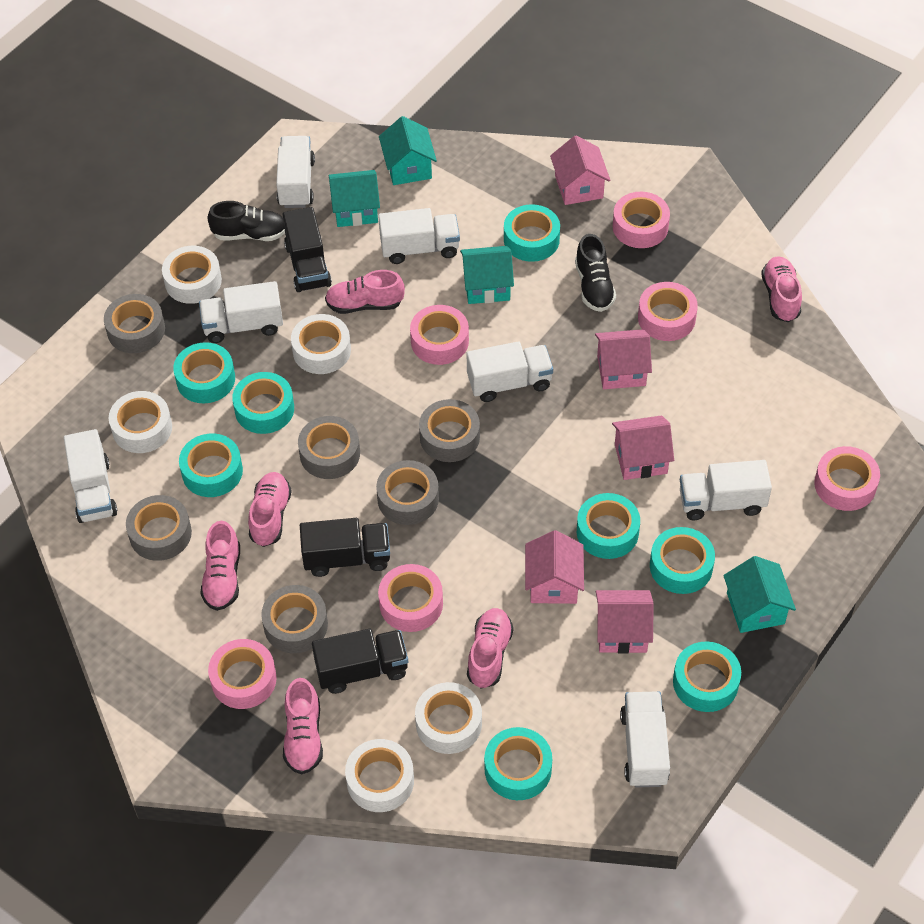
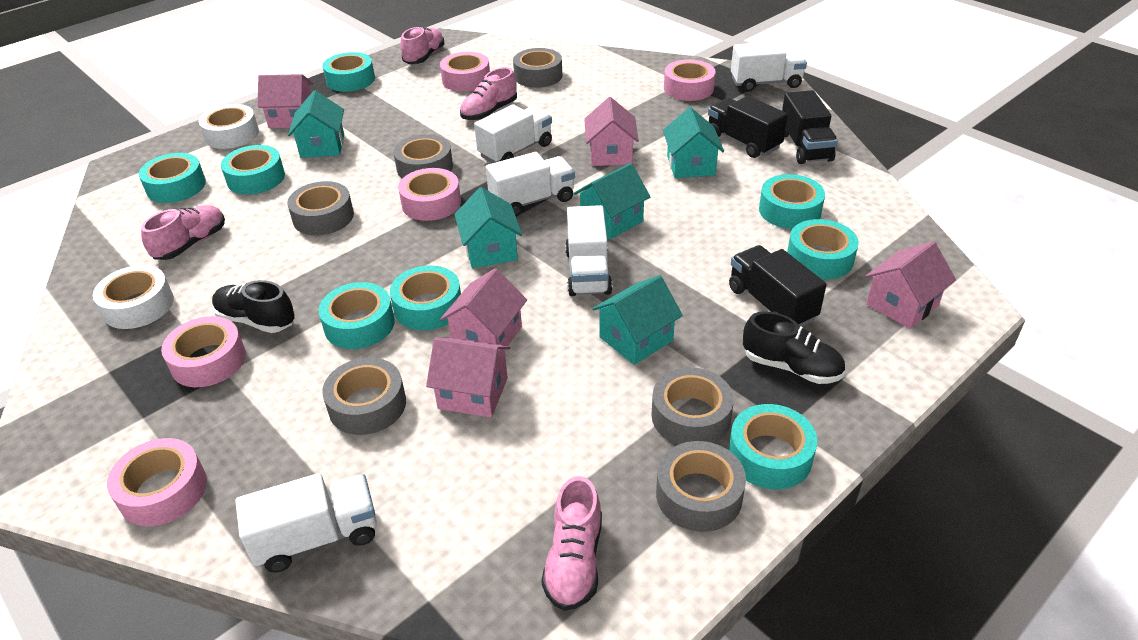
pink shoe: [200,521,240,611] [248,472,292,547] [283,678,323,775] [325,270,405,314] [467,608,513,688] [761,256,802,322] = 6 -> [141,205,225,260] [401,26,444,64] [460,67,517,121] [541,476,602,611] = 4
pink tape: [208,639,277,709] [378,564,443,632] [410,305,469,365] [613,192,670,248] [638,282,698,341] [814,446,880,511] = 6 -> [107,438,207,526] [161,316,246,387] [398,168,461,221] [440,52,490,92] [664,59,716,101] = 5
turquoise house: [328,170,380,227] [379,116,437,185] [460,246,514,304] [723,556,796,633] = 4 -> [288,91,344,158] [454,187,522,268] [574,163,650,239] [592,275,683,365] [663,107,724,178] = 5
white tape: [109,391,172,453] [162,246,222,304] [291,314,351,374] [345,739,414,812] [415,682,482,754] = 5 -> [93,265,174,329] [199,104,259,149] = 2
white truck: [64,429,117,523] [199,281,283,343] [276,136,315,208] [378,208,460,264] [467,341,553,402] [620,691,670,788] [680,460,772,520] = 7 -> [235,473,377,573] [474,104,552,163] [486,152,575,216] [565,205,612,296] [731,41,807,92] = 5

